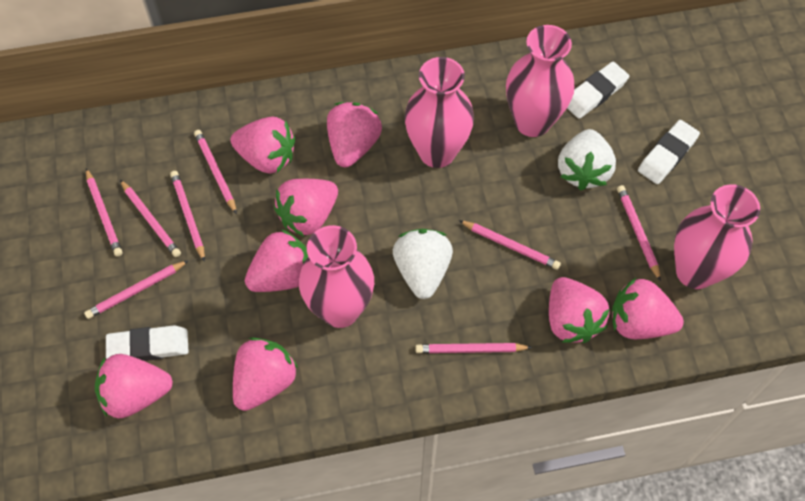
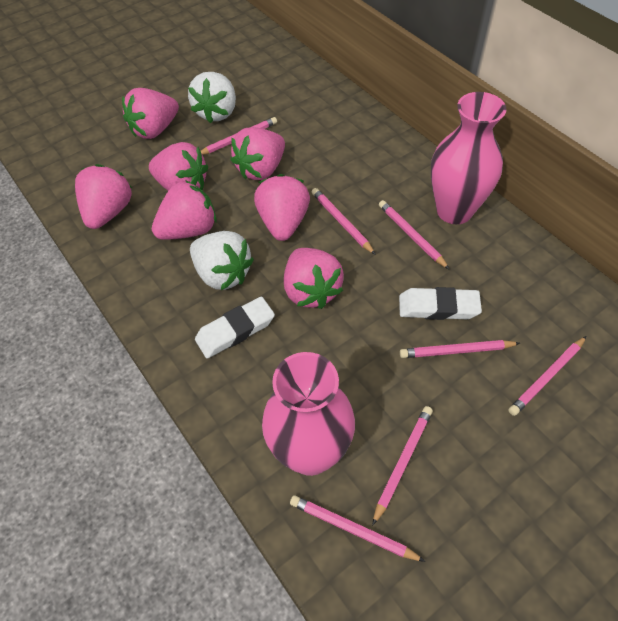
pink pencil: [84,260,189,319] [86,168,122,257] [120,180,181,257] [170,171,205,262] [194,130,237,214] [415,343,532,353] [459,220,561,270] [617,185,661,282] = 8 -> [201,117,277,155] [290,495,426,562] [312,188,376,255] [372,406,433,526] [379,200,450,270] [400,340,520,358] [508,336,587,416] = 7
pink strawberry: [95,354,173,418] [231,117,295,174] [233,337,298,411] [245,229,308,292] [274,179,338,237] [327,102,382,167] [549,277,610,343] [612,278,684,339] = 8 -> [75,164,132,229] [122,88,179,139] [149,142,208,191] [152,180,217,240] [230,127,285,180] [254,174,310,241] [284,248,344,309] = 7
pink vase: [299,225,374,328] [405,57,474,168] [506,25,574,137] [674,184,760,289] = 4 -> [262,352,355,476] [431,92,506,224] = 2
white eraser: [106,326,188,361] [567,62,629,119] [638,120,700,184] = 3 -> [195,297,275,358] [399,287,482,320] = 2

